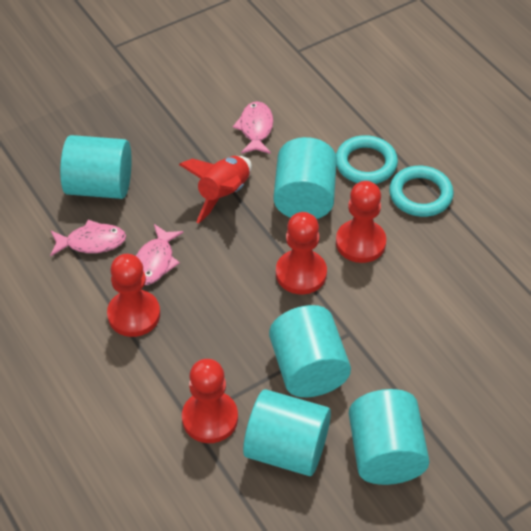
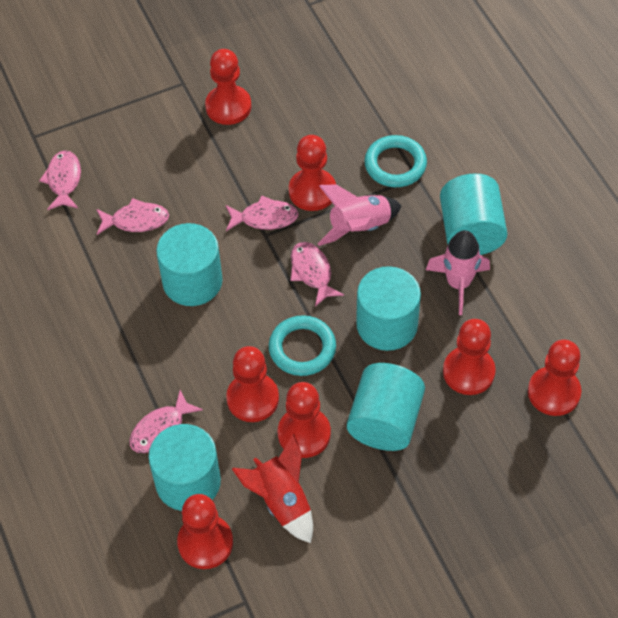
pink fish: [50,220,126,256] [136,224,184,285] [233,101,273,154] = 3 -> [39,150,81,210] [96,198,169,235] [130,390,203,453] [226,195,299,231] [291,242,344,306] = 5
pink rocket: none = 0 -> [318,184,402,246] [426,230,490,315] = 2
red pawn: [107,254,160,337] [182,359,238,443] [276,212,327,294] [336,181,386,263] = 4 -> [177,494,233,569] [205,49,252,125] [226,346,279,422] [278,382,331,458] [289,135,336,211] [443,319,496,395] [528,340,582,416] = 7

